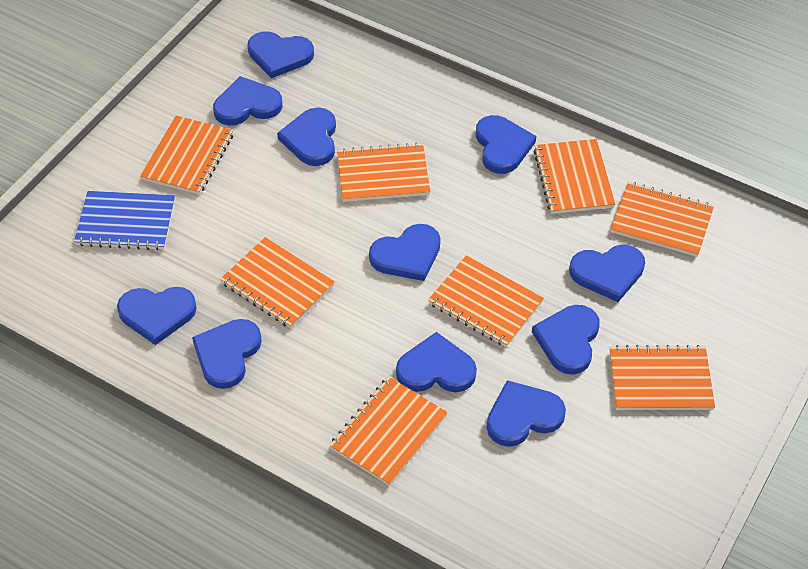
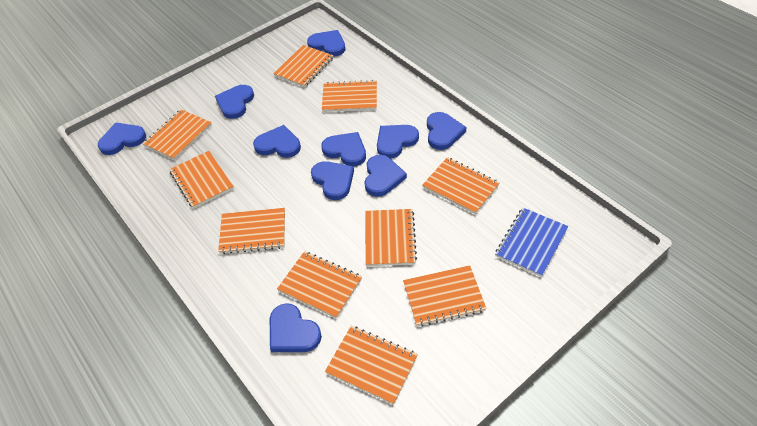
blue heart: [117,287,197,345] [192,319,262,389] [213,76,283,125] [248,31,314,78] [277,107,336,166] [369,224,441,281] [396,332,477,392] [476,115,536,174] [487,380,566,447] [532,305,600,374] [569,245,645,302] = 11 -> [98,123,146,155] [215,85,254,119] [253,125,301,158] [270,303,322,352] [307,30,345,57] [311,161,354,200] [321,132,366,166] [364,155,407,197] [377,125,419,159] [427,112,467,150] = 10
orange notebook: [140,116,233,195] [220,237,335,328] [329,377,448,486] [337,143,430,202] [428,255,544,347] [533,139,615,214] [610,182,714,257] [610,345,715,410] = 8 -> [143,109,212,160] [169,151,234,209] [218,208,285,254] [273,45,334,87] [277,251,362,319] [322,80,377,112] [325,326,418,405] [365,209,417,266] [403,265,487,327] [423,157,500,214] = 10

